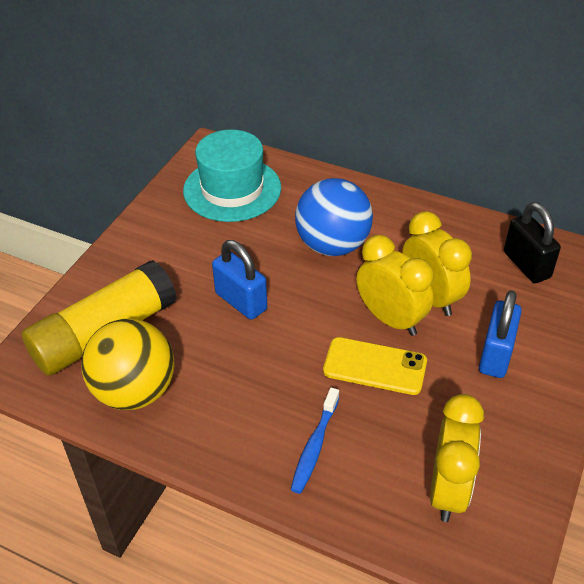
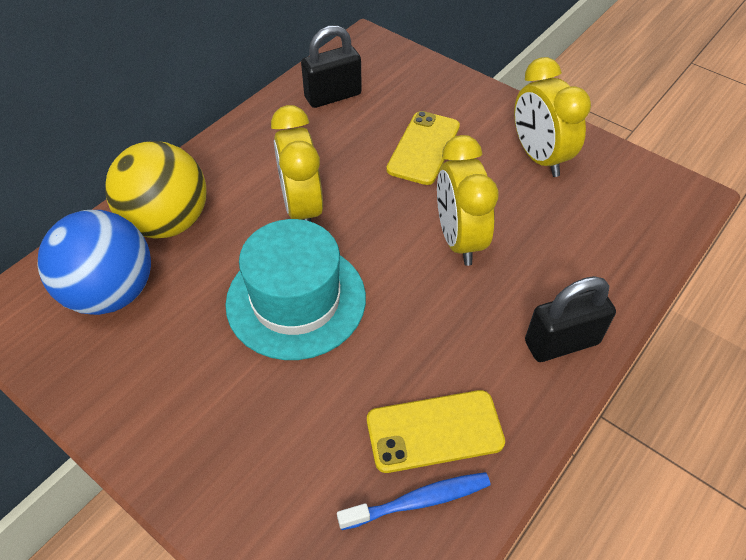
black padlock: [504,202,561,283] = 1 -> [301,25,362,108] [525,276,616,362] = 2
blue padlock: [212,240,267,320] [479,290,522,378] = 2 -> none = 0
yellow glue stick: [22,260,177,376] = 1 -> none = 0
yellow phone: [323,337,427,395] = 1 -> [367,390,505,473] [386,111,460,185] = 2

